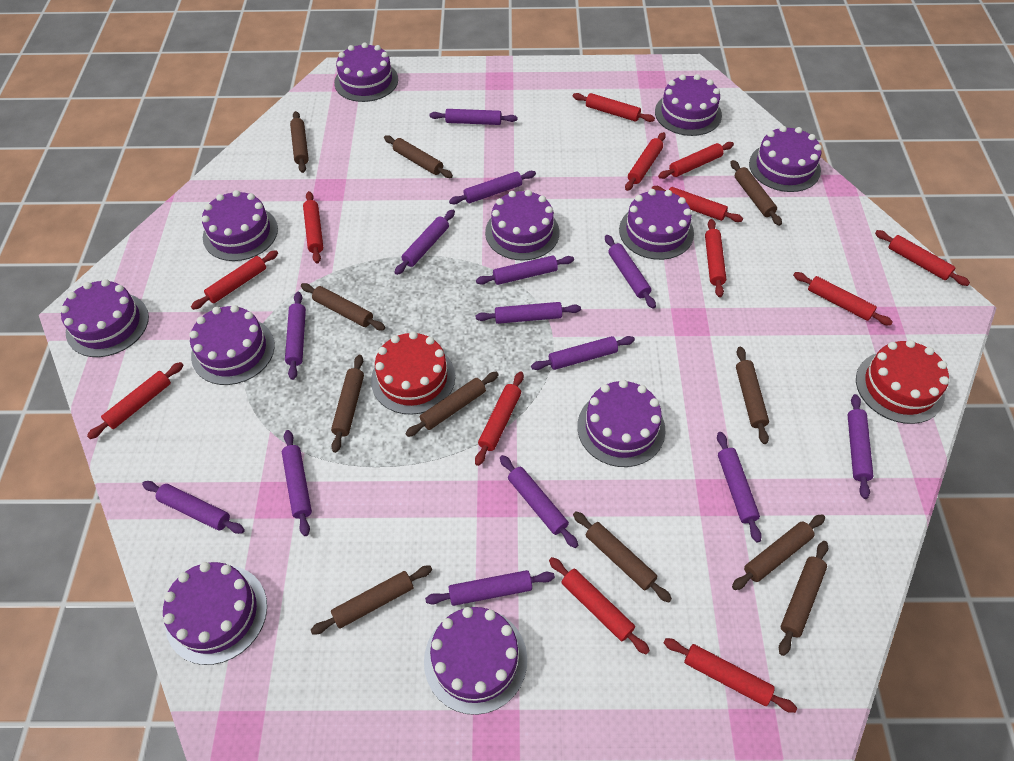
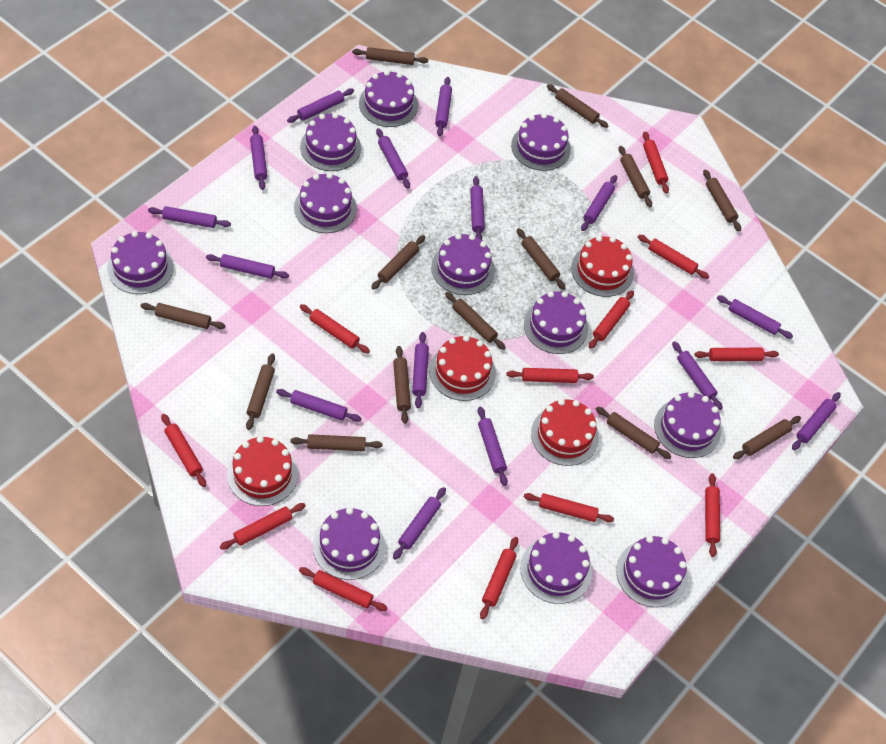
brown rolling pin: [290,111,309,173] [301,283,385,331] [311,565,432,635] [331,355,364,453] [384,135,453,178] [405,372,499,437] [573,511,672,603] [731,160,782,226] [732,514,825,590] [736,347,769,444] [779,541,828,656] = 11 -> [141,303,225,329] [246,353,275,430] [290,434,382,451] [352,47,428,65] [371,235,425,290] [393,346,411,424] [445,292,506,350] [517,228,565,290] [547,84,609,128] [596,407,671,459] [619,146,652,207] [703,169,741,232] [733,416,801,459] = 13
purple rolling pin: [142,481,245,534] [282,430,312,536] [285,292,306,380] [395,210,455,275] [425,570,555,606] [430,109,517,125] [449,171,536,204] [476,255,574,285] [476,302,581,324] [500,455,578,548] [531,336,635,370] [605,235,656,309] [717,432,762,542] [848,394,873,499] = 14 -> [148,206,231,228] [206,254,289,279] [250,126,267,190] [276,389,362,422] [287,88,354,123] [376,128,410,189] [393,487,446,560] [412,332,429,408] [435,77,452,136] [470,176,485,240] [477,406,508,486] [581,175,617,231] [672,341,723,410] [717,295,793,339] [792,392,841,450] = 15
red cake: [371,331,455,415] [856,340,949,424] = 2 -> [227,436,298,506] [429,335,496,401] [531,399,599,466] [571,236,634,297] = 4
red rolling pin: [87,362,183,439] [191,250,278,310] [303,191,323,263] [475,371,524,466] [549,557,650,655] [573,93,655,122] [625,132,666,191] [651,186,743,222] [658,142,734,179] [664,638,797,713] [705,219,726,297] [793,272,893,326] [875,230,970,286] = 13 -> [161,414,206,487] [220,503,306,550] [299,567,388,611] [300,304,370,353] [480,537,518,619] [506,368,594,383] [524,493,614,522] [589,290,634,349] [638,235,709,279] [643,131,669,194] [695,348,779,361] [705,473,720,557] = 12

